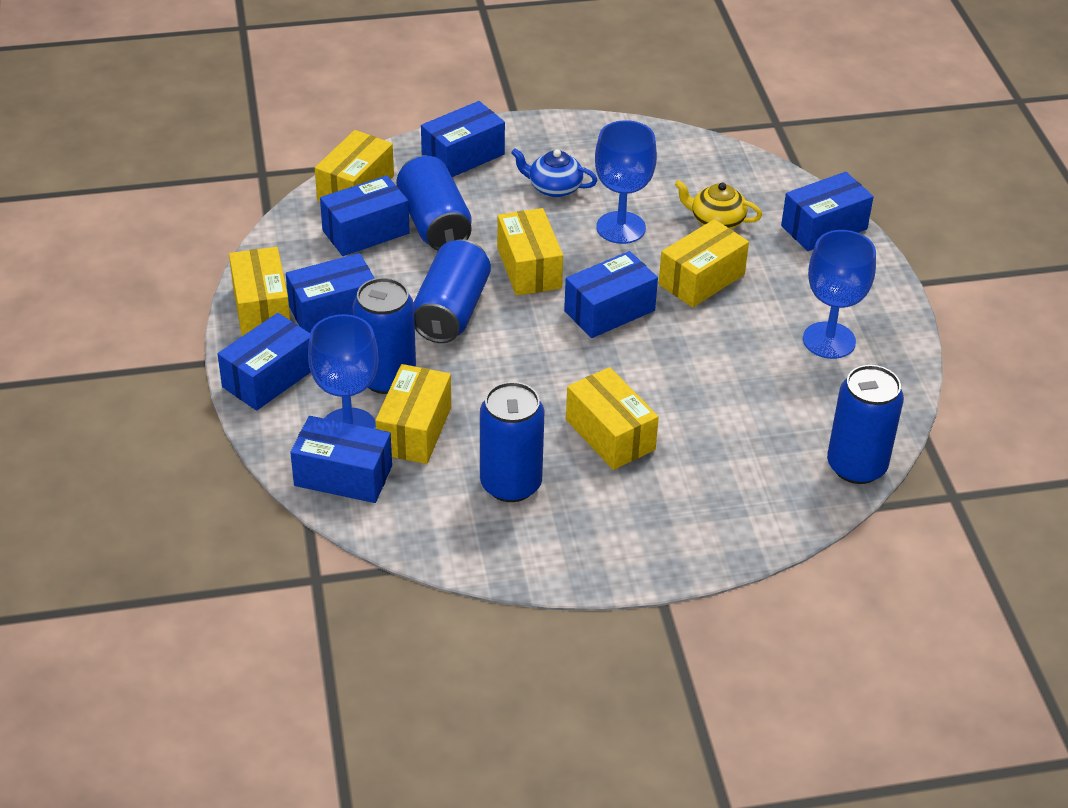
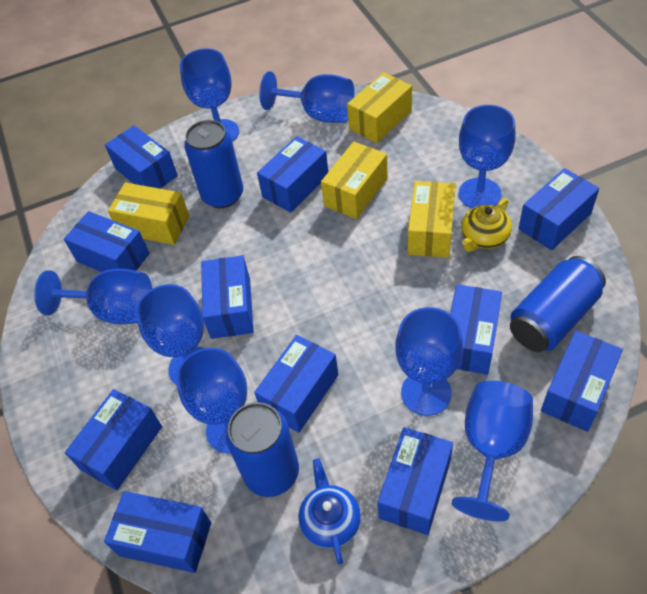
blue box: [218,313,311,411] [286,253,375,333] [290,416,392,503] [320,175,410,256] [421,101,505,177] [564,251,658,338] [781,172,874,251] = 7 -> [64,211,149,272] [65,389,162,490] [104,491,211,573] [105,125,178,189] [201,255,254,339] [254,335,338,433] [257,136,328,213] [378,427,453,535] [450,284,502,375] [518,168,599,250] [541,331,623,432] = 11
blue can: [353,278,416,394] [396,155,472,251] [414,239,491,343] [480,382,545,502] [827,365,904,484] = 5 -> [184,120,243,208] [226,402,299,497] [510,256,606,352] = 3
blue goblet: [308,314,378,429] [595,120,657,244] [803,230,876,359] = 3 -> [34,269,152,324] [136,284,204,385] [176,348,247,453] [180,48,239,142] [259,71,354,123] [395,307,463,416] [452,381,533,522] [459,105,516,209] = 8
yellow box: [229,247,290,336] [315,130,394,202] [375,364,451,464] [497,208,563,296] [566,367,659,470] [659,219,749,308] = 6 -> [108,182,189,245] [321,141,388,219] [347,72,412,143] [408,181,456,258] = 4

